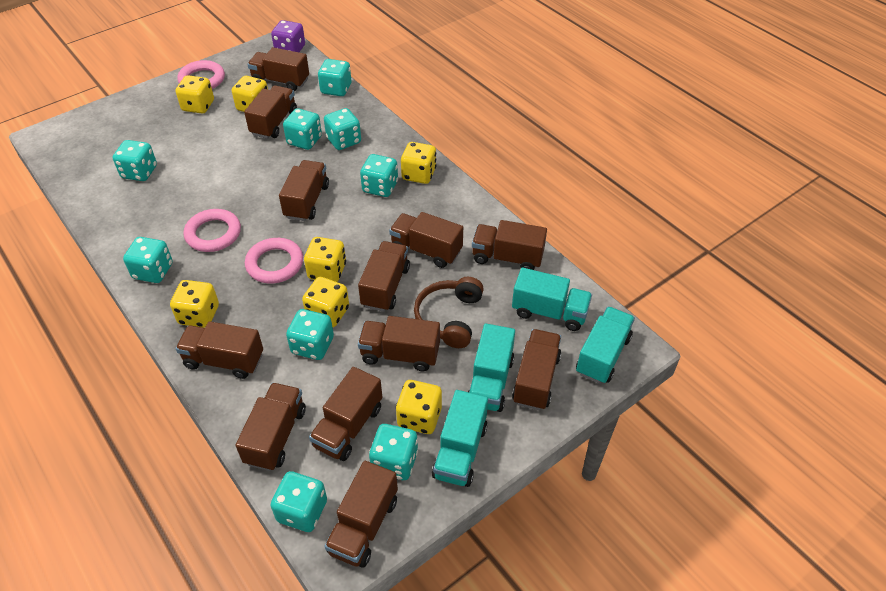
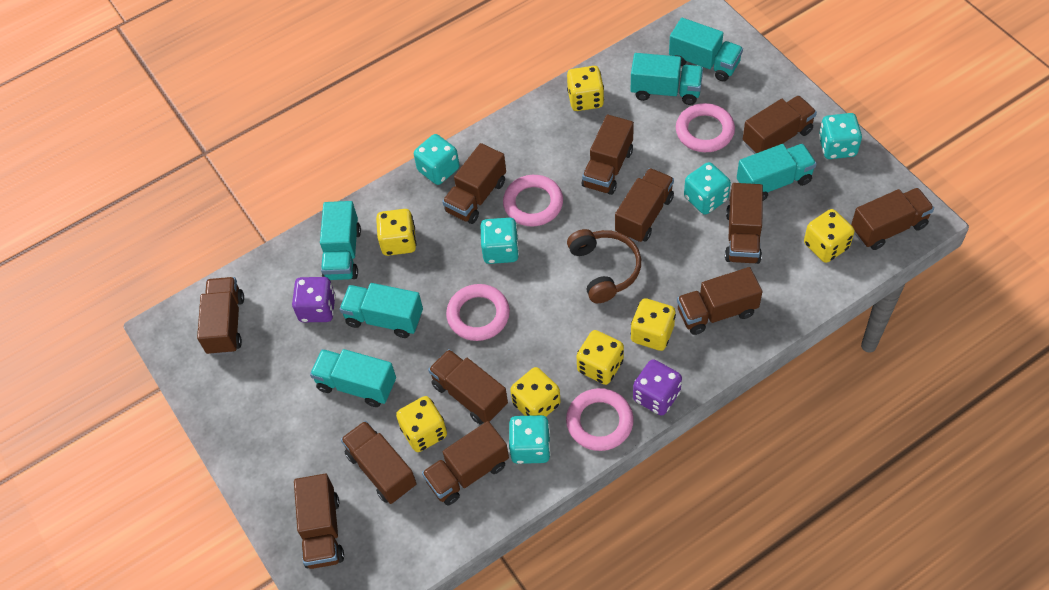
pink ring: [178,60,225,89] [184,209,241,252] [245,238,303,284] = 3 -> [446,284,510,341] [503,175,563,226] [566,388,634,451] [676,103,735,152] = 4
purple dice: [271,20,305,52] = 1 -> [292,277,336,322] [633,359,682,416] = 2
turquoise dice: [113,140,157,181] [123,237,173,283] [270,471,327,532] [283,108,322,150] [286,309,334,360] [318,59,352,96] [324,108,361,150] [360,154,398,197] [369,424,418,480] = 9 -> [414,134,459,185] [481,218,519,264] [509,415,551,464] [684,162,731,215] [819,113,862,159] = 5
turquoise truck: [432,390,488,487] [468,324,515,412] [512,268,592,331] [576,307,635,384] = 4 -> [310,349,396,407] [320,201,361,280] [339,283,423,338] [631,53,703,105] [669,18,743,82] [737,144,817,201] = 6

